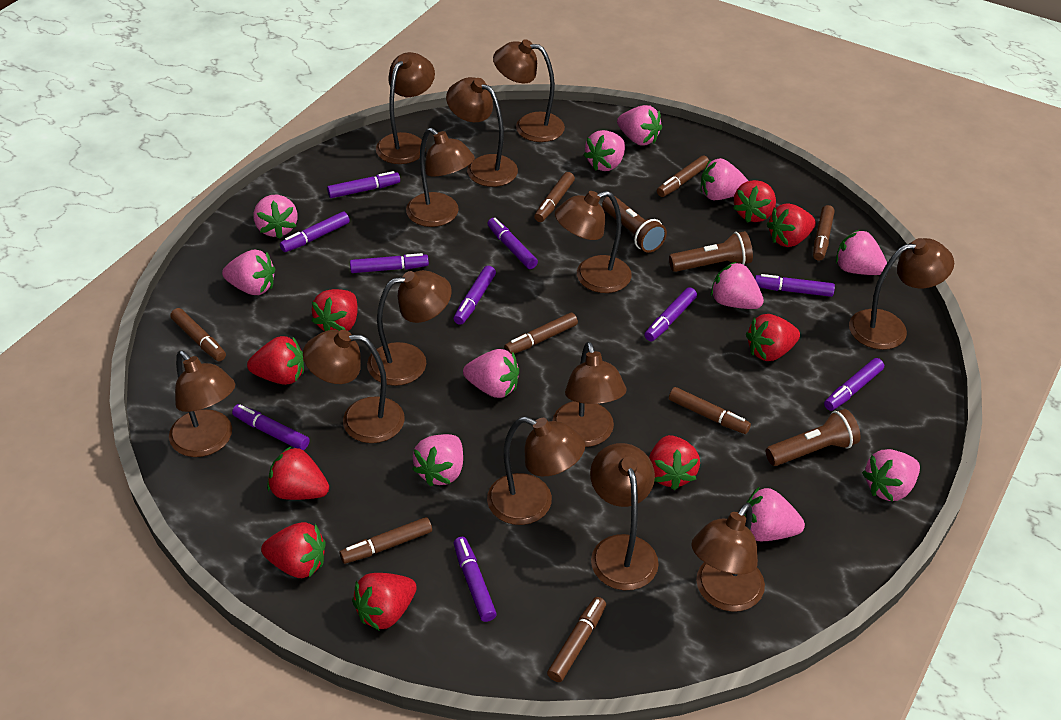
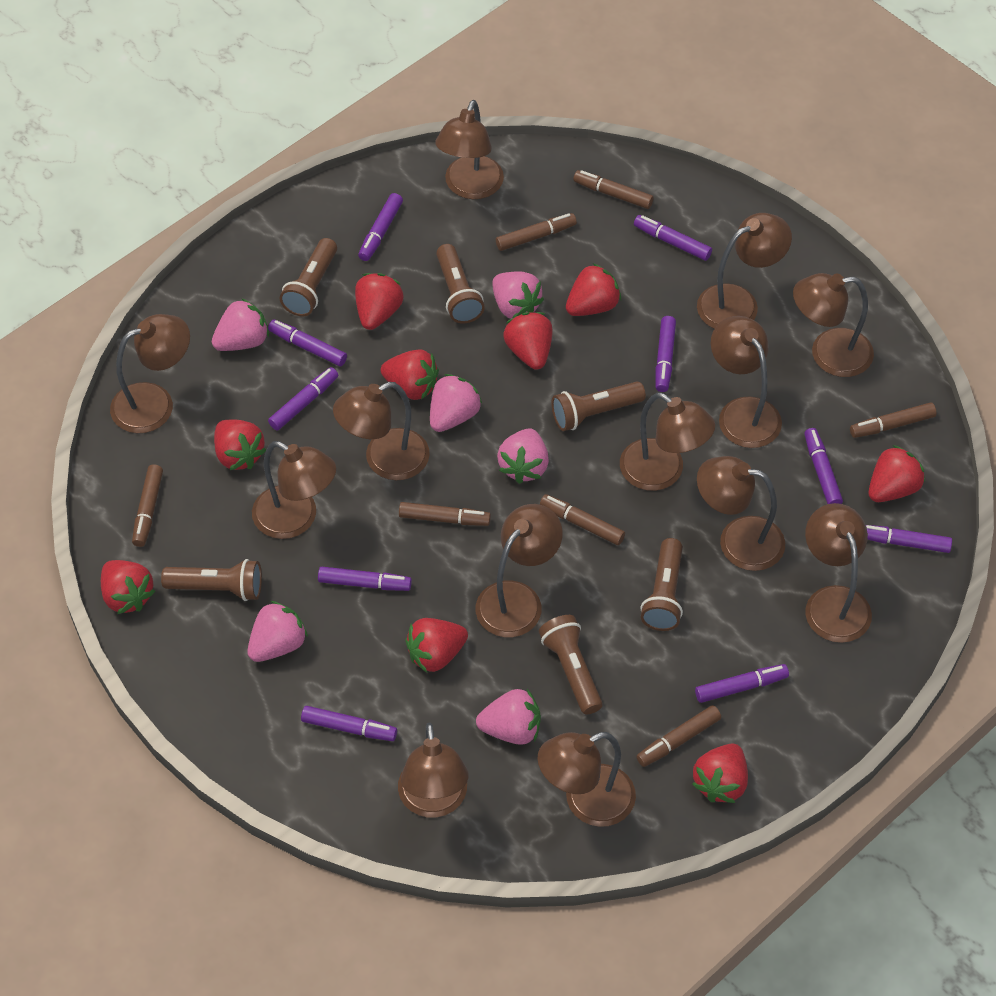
brown flashlight: [602,196,667,253] [669,231,753,272] [766,409,861,466] = 3 -> [161,559,262,601] [280,238,337,316] [436,244,485,324] [539,615,603,715] [551,382,646,431] [640,538,683,631] = 6
brown marker: [170,308,226,361] [340,517,432,564] [504,313,578,354] [534,172,575,222] [547,597,606,682] [657,156,709,197] [669,387,751,434] [813,205,835,261] = 8 -> [132,464,163,547] [399,502,491,526] [496,213,577,251] [540,494,625,545] [573,170,653,209] [636,705,721,767] [850,402,936,438] = 7
pink strawberry: [222,250,275,295] [253,195,298,239] [412,434,463,486] [463,349,519,398] [583,130,625,171] [617,105,662,146] [701,158,748,200] [711,262,764,309] [744,486,805,541] [836,229,887,275] [862,449,920,501] = 11 -> [212,298,269,351] [248,601,308,662] [430,374,482,432] [476,689,541,745] [492,272,544,319] [497,428,549,484] = 6

